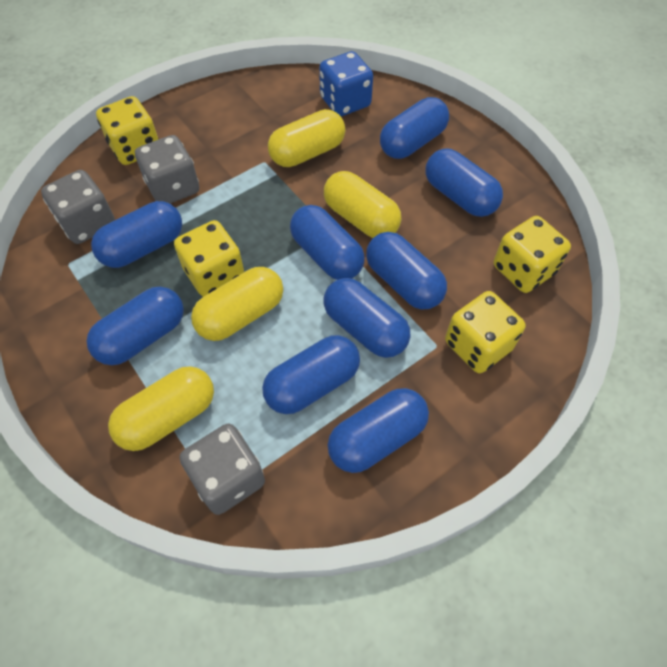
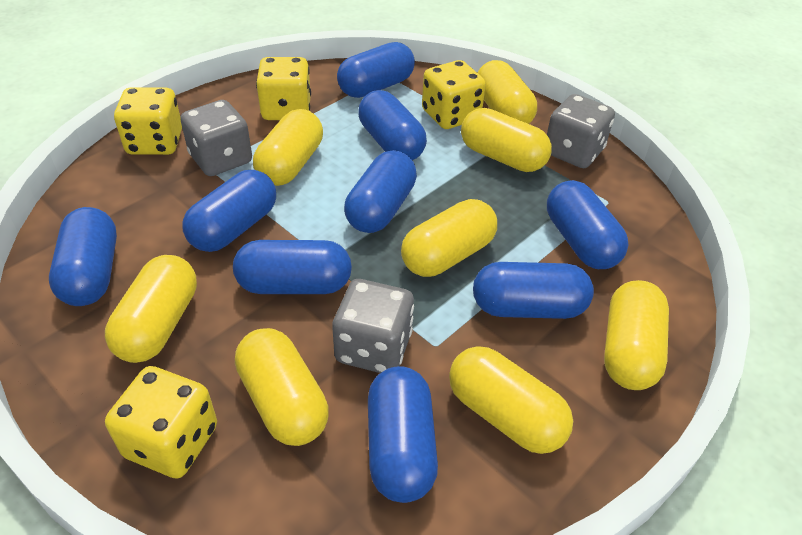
blue dice: [319,51,373,116] = 1 -> none = 0
yellow capsule: [108,366,214,451] [191,267,283,341] [268,109,345,167] [324,171,401,238] = 4 -> [105,255,197,363] [235,328,329,446] [253,109,323,186] [401,199,497,277] [449,346,573,454] [461,108,552,172] [477,60,537,124] [604,280,669,390] = 8

